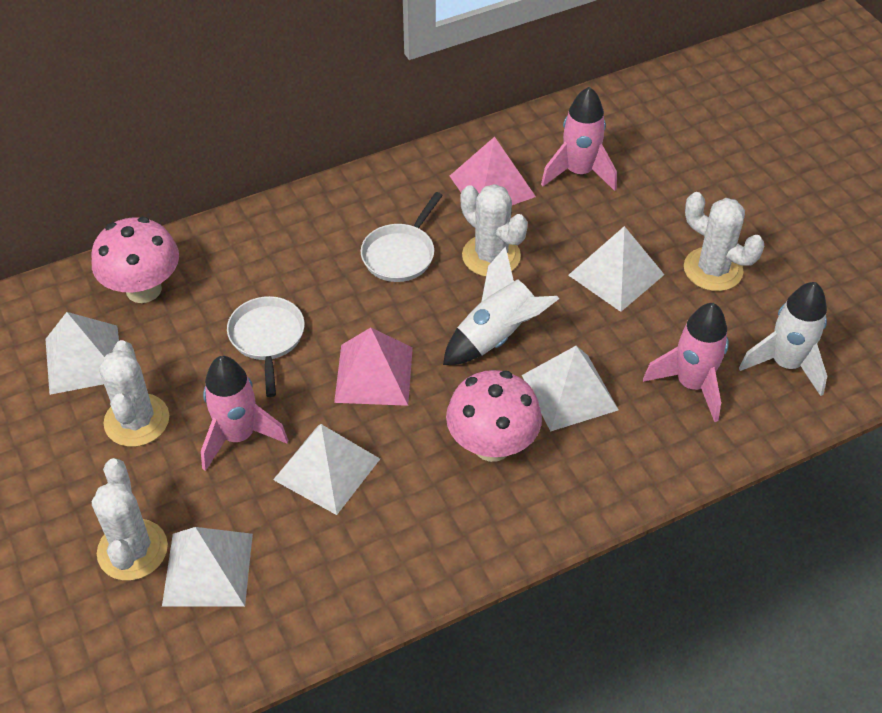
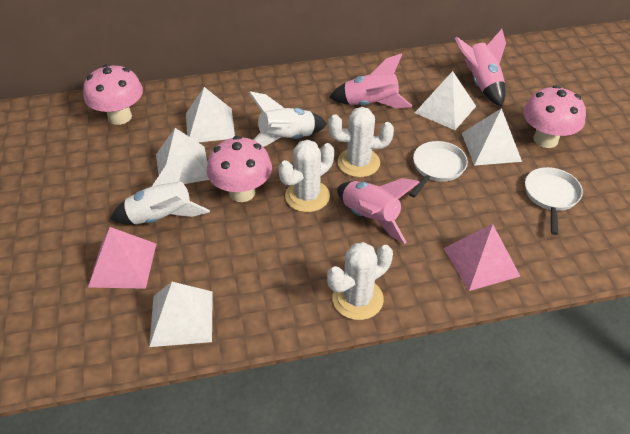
pink mushroom: [91,217,179,303] [446,370,542,462] = 2 -> [83,64,143,125] [207,136,272,202] [523,85,586,148] = 3
white cactus: [92,458,168,581] [99,340,169,447] [460,184,528,277] [684,192,764,291] = 4 -> [278,140,334,212] [327,242,393,320] [329,107,394,177] = 3

